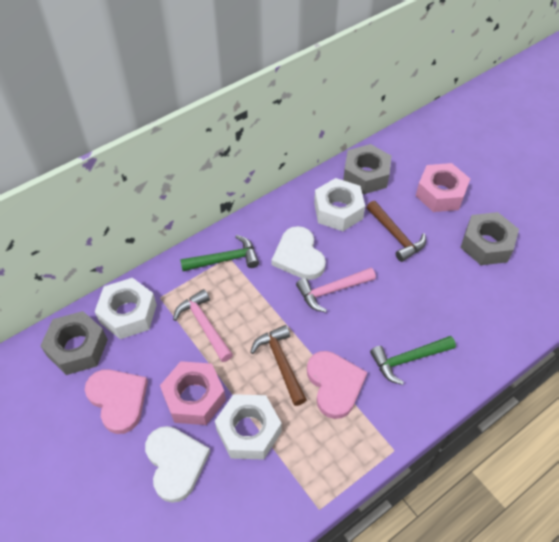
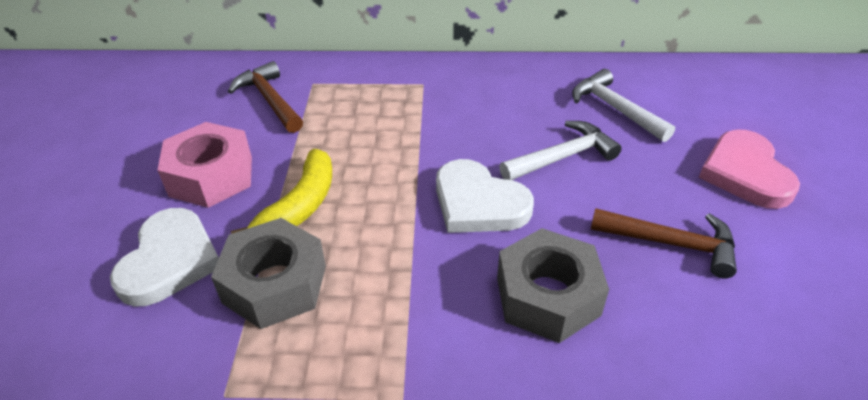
green hammer: [180,235,259,271] [370,336,456,385] = 2 -> none = 0
grey nut: [40,311,108,375] [343,144,391,194] [460,212,519,265] = 3 -> [211,218,326,329] [497,228,609,343] = 2
pink hammer: [173,289,233,362] [296,268,376,312] = 2 -> none = 0
pink heart: [85,369,148,434] [307,351,367,419] = 2 -> [699,129,800,209] = 1
pink nut: [160,361,226,425] [416,163,470,212] = 2 -> [157,122,252,208] = 1
white hammer: none = 0 -> [499,121,622,180] [572,69,675,142] = 2
white nut: [95,278,157,339] [215,394,282,460] [314,178,365,231] = 3 -> none = 0
yellow banana: none = 0 -> [231,149,332,234] = 1

